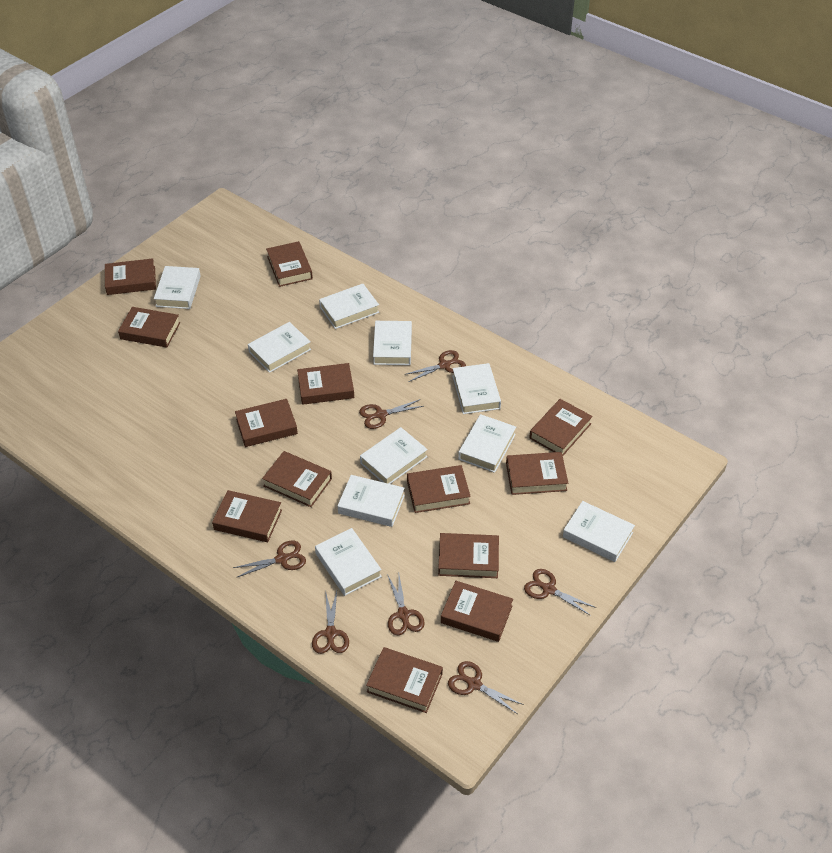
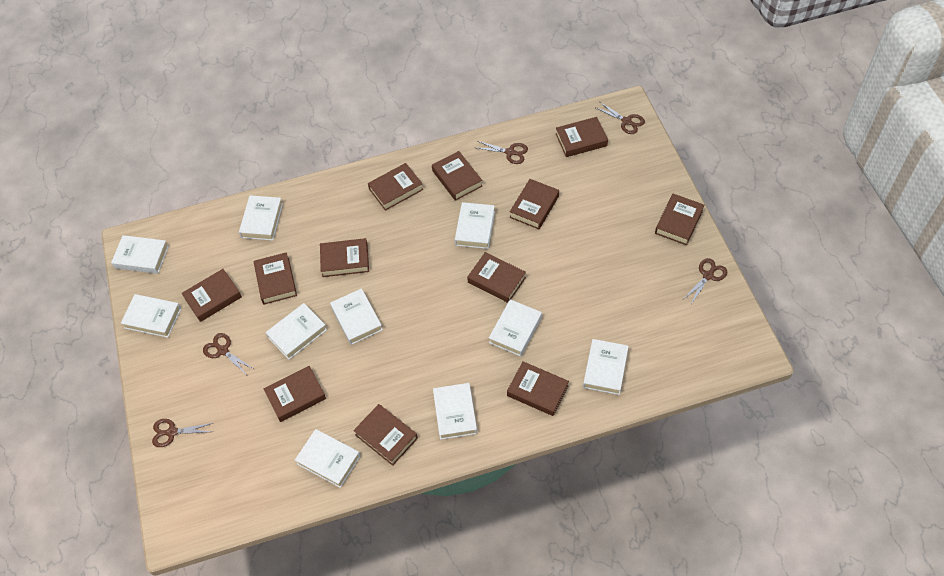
brown book: [105,258,156,295] [118,307,180,348] [212,490,282,542] [235,399,298,447] [262,451,332,507] [266,241,313,287] [297,363,354,405] [366,647,443,713] [407,465,471,513] [438,533,499,578] [441,581,513,642] [506,452,568,495] [529,399,593,456] = 13 -> [182,269,242,322] [253,252,297,305] [264,366,326,422] [320,238,369,277] [353,404,418,466] [368,163,423,211] [432,151,482,201] [467,252,526,303] [507,361,569,416] [510,179,559,229] [556,117,608,157] [655,194,704,245] = 12
brown scissors: [233,541,306,578] [312,590,349,654] [359,399,424,429] [387,574,425,635] [404,350,466,382] [448,661,524,714] [524,569,596,616] = 7 -> [152,419,213,447] [203,333,254,374] [477,141,528,164] [596,102,645,134] [685,258,727,304] = 5

